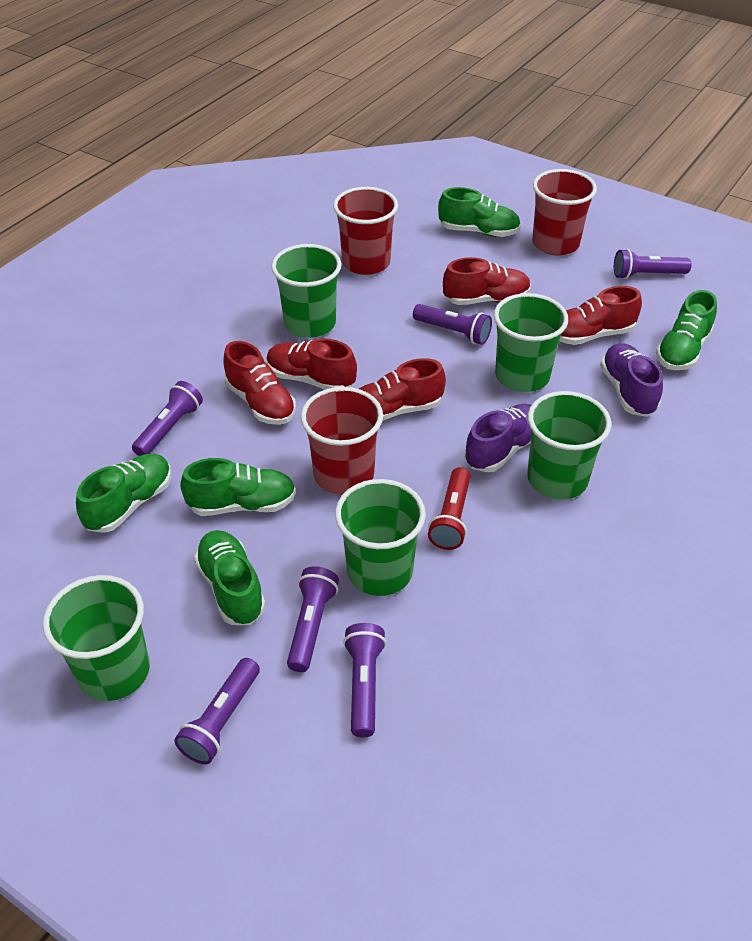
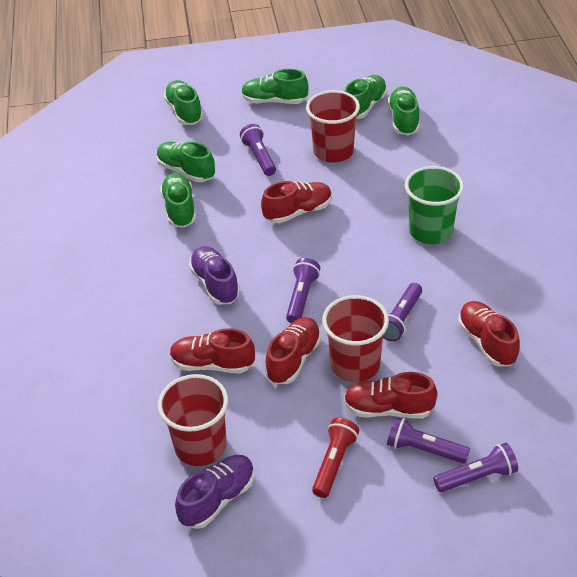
green cup: [43,575,150,701] [271,244,342,338] [335,479,426,596] [494,293,568,392] [527,391,611,500] = 5 -> [405,166,464,244] = 1
green shoe: [76,454,171,533] [180,458,296,516] [194,530,266,625] [438,187,521,237] [656,290,717,370] = 5 -> [156,142,215,182] [160,173,196,228] [164,80,203,125] [241,69,309,104] [345,75,387,119] [388,87,420,135] = 6
purple flashlight: [132,381,203,456] [174,658,260,764] [287,566,339,672] [343,623,386,737] [413,304,492,345] [614,249,692,279] = 6 -> [240,124,276,176] [286,258,320,323] [383,283,422,341] [387,417,470,464] [433,443,518,492] = 5

